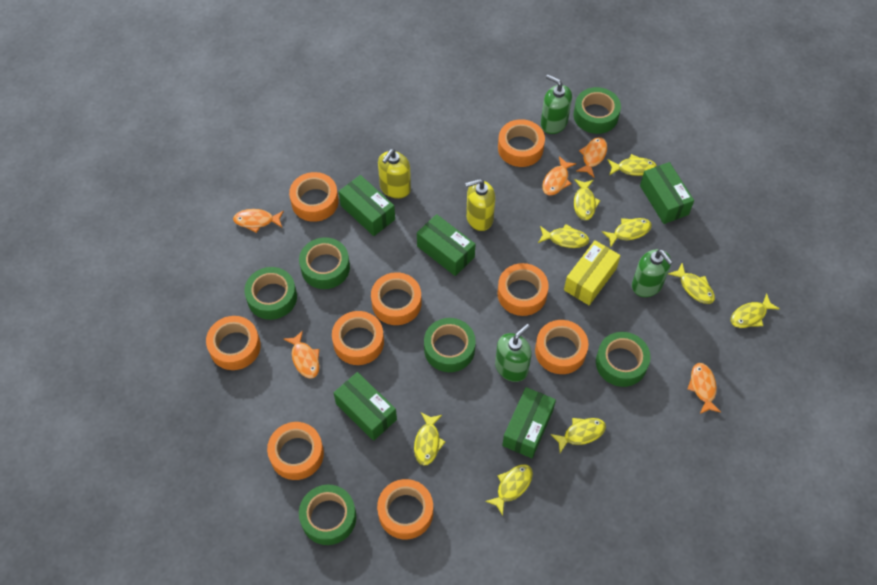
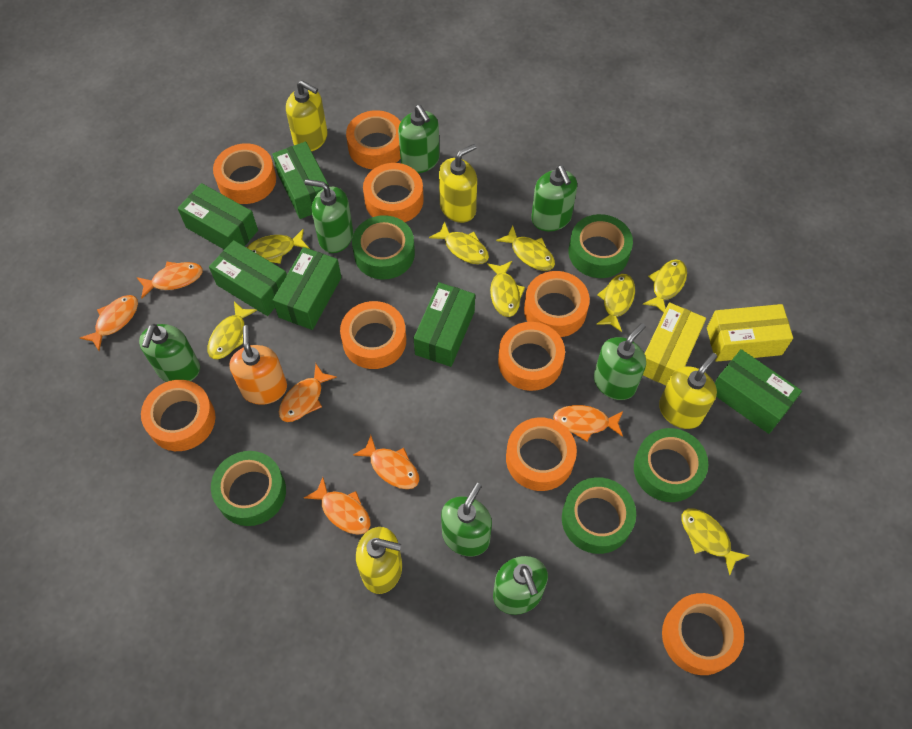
green box: [334,372,397,441] [339,175,395,236] [417,214,475,276] [502,387,556,458] [640,162,694,224] = 5 -> [178,183,258,250] [209,240,287,316] [272,142,330,219] [273,247,341,330] [414,282,475,367] [715,349,802,434] = 6
green soap dispenser: [495,324,532,382] [541,75,572,134] [632,249,673,297] = 3 -> [139,324,200,382] [305,179,353,253] [398,105,439,173] [441,483,492,556] [493,556,548,615] [531,165,577,232] [594,323,646,400] = 7
green tape: [244,267,297,320] [299,237,350,289] [299,485,356,545] [424,318,476,372] [573,87,621,134] [596,332,650,387] = 6 -> [211,451,286,526] [352,215,415,279] [562,477,636,554] [568,214,633,278] [634,428,708,502] = 5
orange fish: [233,209,284,233] [284,330,320,379] [542,156,576,196] [577,137,607,177] [687,363,721,414] = 5 -> [80,295,138,351] [136,262,203,298] [279,364,337,422] [304,477,370,535] [353,435,419,489] [553,405,623,441] = 6
orange soap dispenser: none = 0 -> [230,325,287,405] = 1
yellow box: [564,240,621,305] = 1 -> [643,302,706,385] [707,304,793,362] = 2
yellow fish: [414,412,446,466] [485,464,533,516] [538,224,589,248] [550,418,606,453] [574,179,601,220] [602,218,652,247] [608,154,657,176] [668,263,715,304] [731,294,780,328] = 9 -> [208,301,257,360] [247,229,310,264] [429,221,489,264] [487,261,525,317] [496,225,555,271] [597,274,635,332] [643,259,687,313] [682,508,749,575] = 8
yellow soap dispenser: [378,149,411,199] [465,179,495,231] = 2 -> [286,80,328,151] [356,527,402,594] [439,144,477,223] [659,353,717,429] = 4

